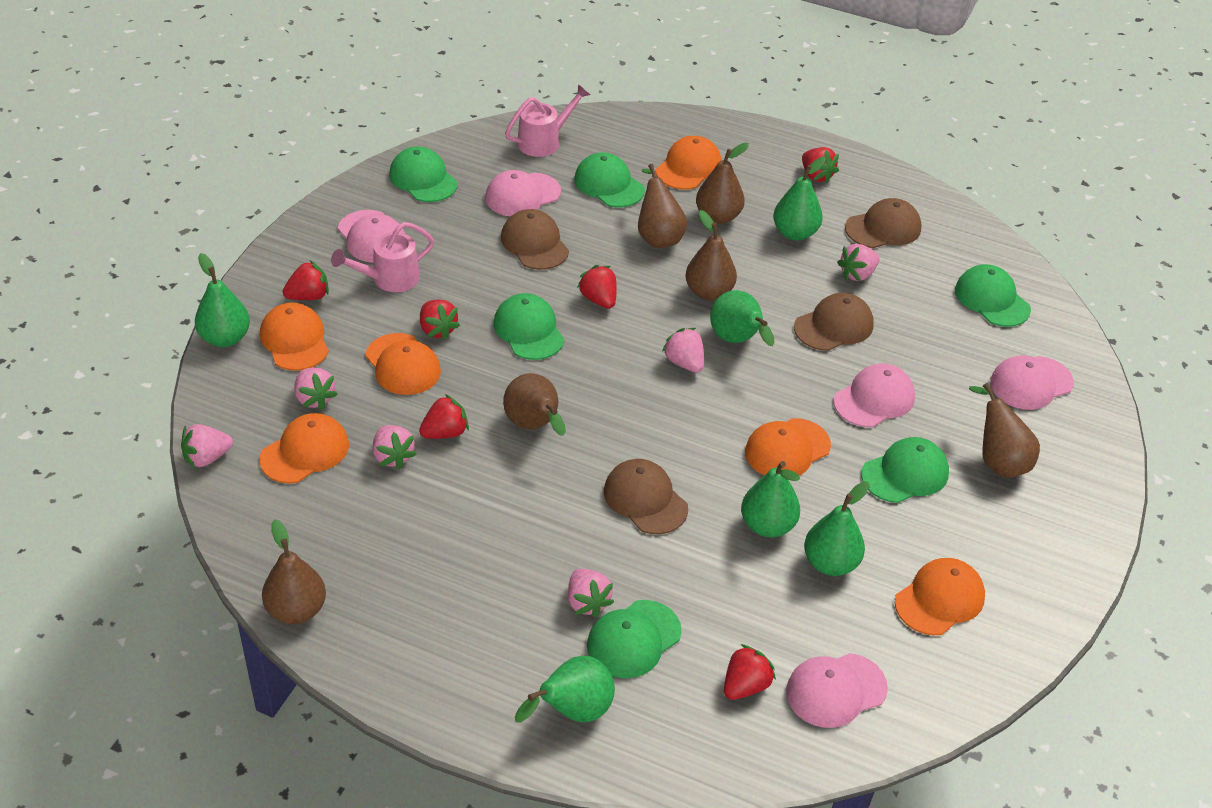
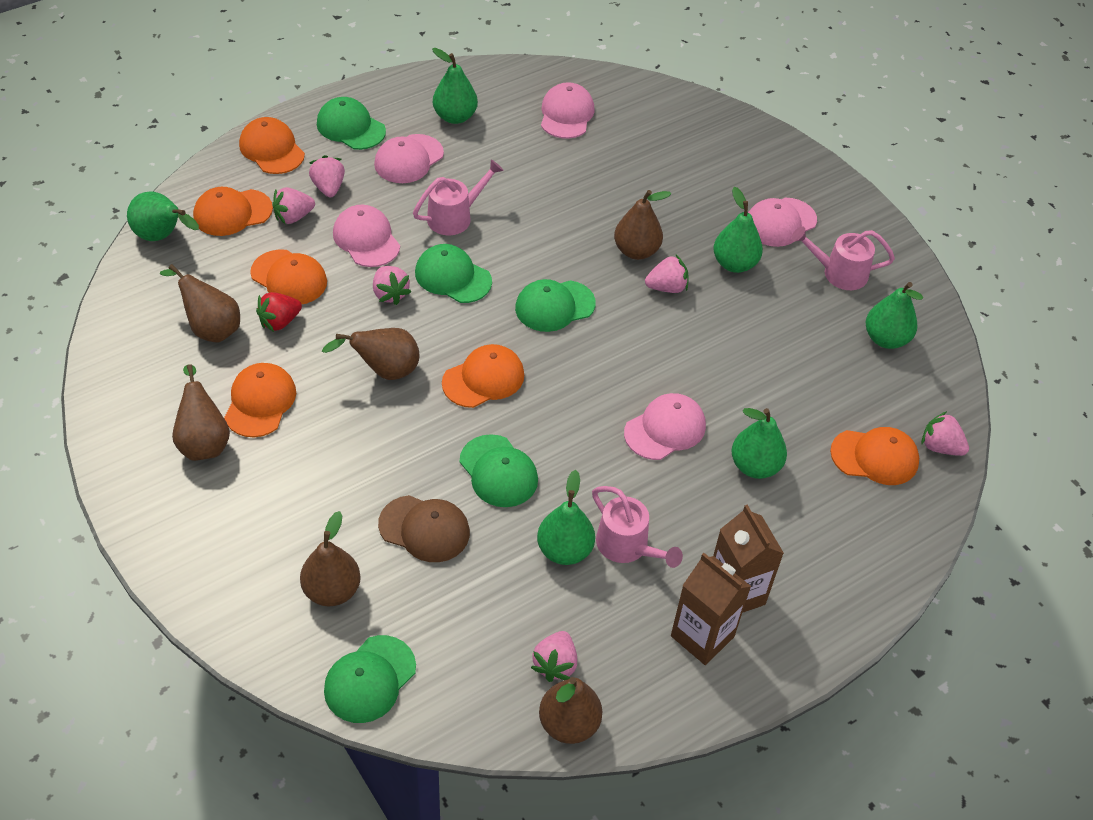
brown cap: [501,209,569,270] [604,459,688,534] [794,293,874,351] [845,198,922,248] = 4 -> [378,495,470,562] = 1
brown carton: none = 0 -> [671,553,751,665] [713,505,784,613] = 2
green cap: [389,147,458,202] [494,293,565,360] [574,153,645,207] [587,600,682,678] [861,437,949,503] [955,264,1031,327] = 6 -> [317,97,386,150] [324,635,416,723] [415,244,492,303] [460,434,538,507] [515,279,596,332] = 5
pink watering can: [331,222,435,292] [505,84,590,157] = 2 -> [413,159,504,235] [592,486,683,568] [791,227,895,290] = 3
red strawberry: [283,260,329,300] [419,394,469,439] [420,300,460,340] [577,265,617,309] [724,644,776,700] [802,147,839,184] = 6 -> [256,292,302,332] = 1

